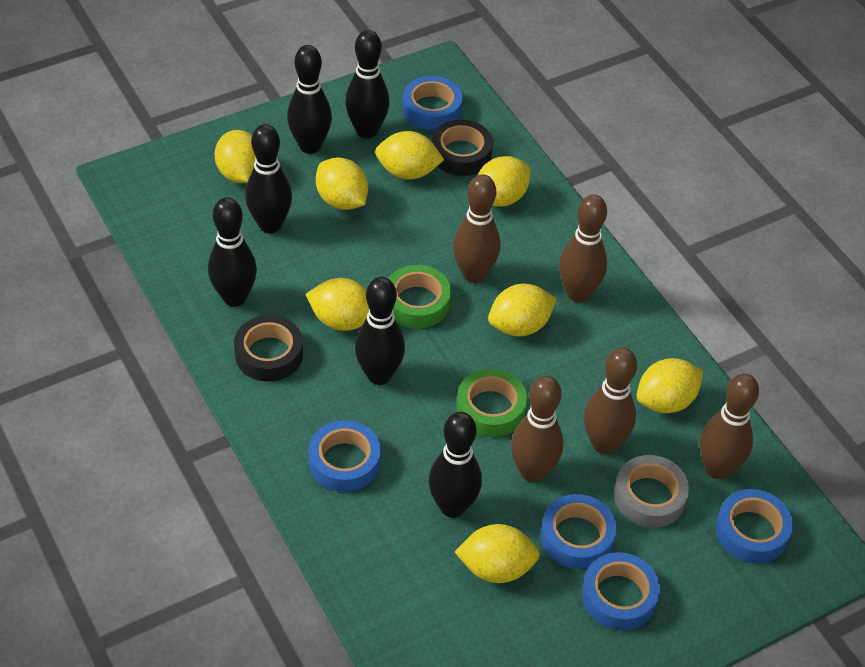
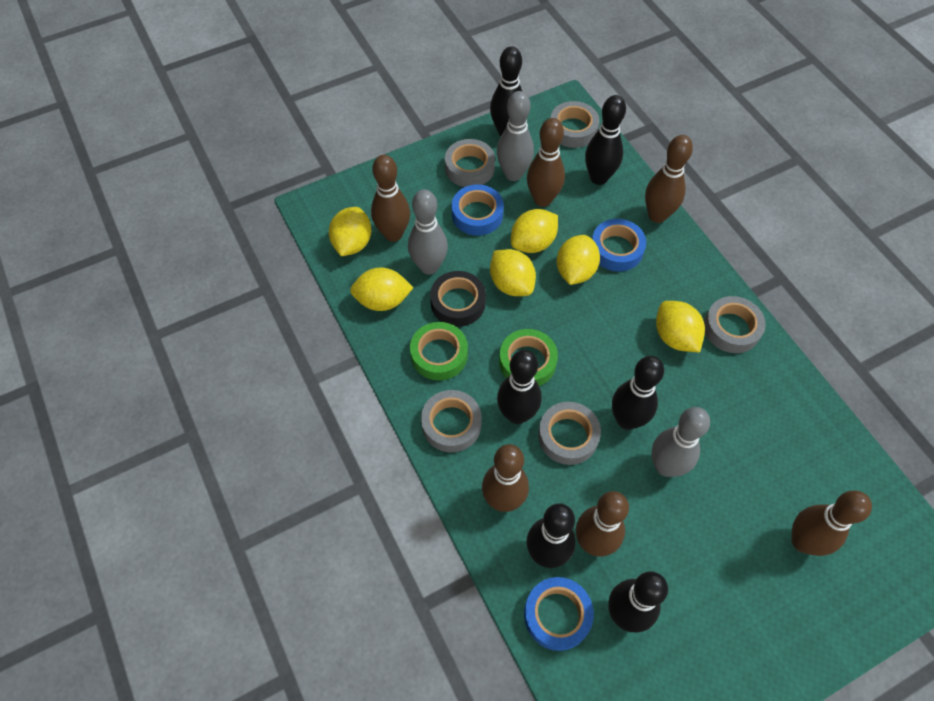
black tape: [234,315,303,381] [432,120,493,176] = 2 -> [430,271,486,327] = 1
blue tape: [309,420,381,492] [402,76,463,130] [541,494,617,569] [582,552,660,630] [716,489,793,563] = 5 -> [452,185,504,236] [524,577,594,651] [592,219,646,272] = 3
brown bowling pin: [453,174,500,283] [511,376,563,482] [559,194,607,302] [584,348,637,454] [700,374,759,479] = 5 -> [371,155,410,242] [482,444,529,512] [527,118,565,207] [576,491,629,556] [645,135,693,223] [792,490,872,556] = 6
grey bowling pin: none = 0 -> [408,189,448,275] [497,91,534,181] [651,407,710,477] = 3
grey tape: [614,455,689,528] = 1 -> [421,390,482,452] [445,139,495,187] [538,402,601,465] [551,101,599,148] [704,296,766,353] = 5
yellow lemon: [215,130,256,183] [305,278,369,331] [316,157,368,210] [375,131,444,180] [455,524,540,583] [477,156,531,207] [488,284,557,336] [637,358,703,413] = 8 -> [329,207,371,256] [350,267,413,311] [490,249,536,296] [511,209,558,253] [557,235,600,285] [656,301,705,352] = 6

